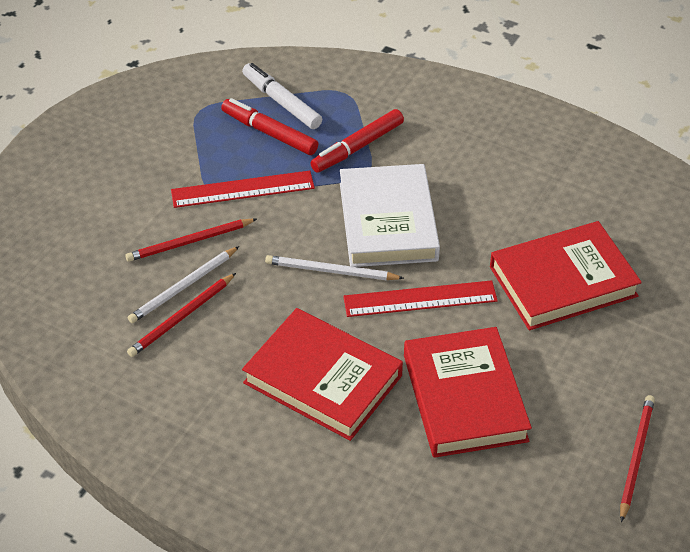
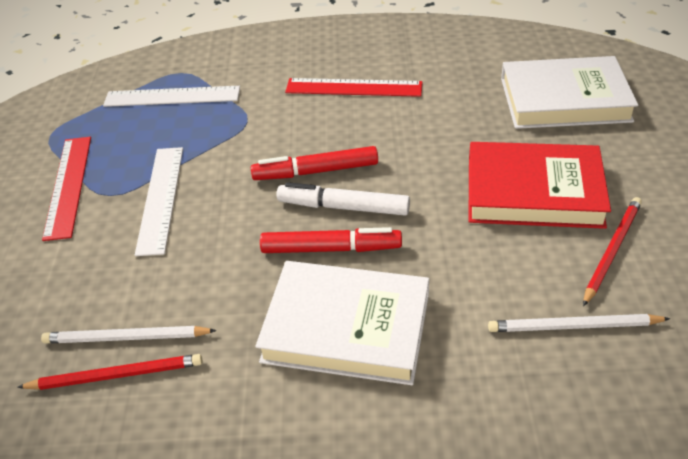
red book: [242,308,403,441] [404,327,532,458] [490,221,642,330] = 3 -> [468,142,611,229] = 1
red pencil: [125,219,257,262] [127,273,236,357] [620,395,655,522] = 3 -> [17,354,202,390] [583,197,642,306] = 2
white book: [340,164,440,267] = 1 -> [255,261,429,385] [501,56,638,129] = 2
white ruler: none = 0 -> [103,86,240,107] [135,147,183,256] = 2

